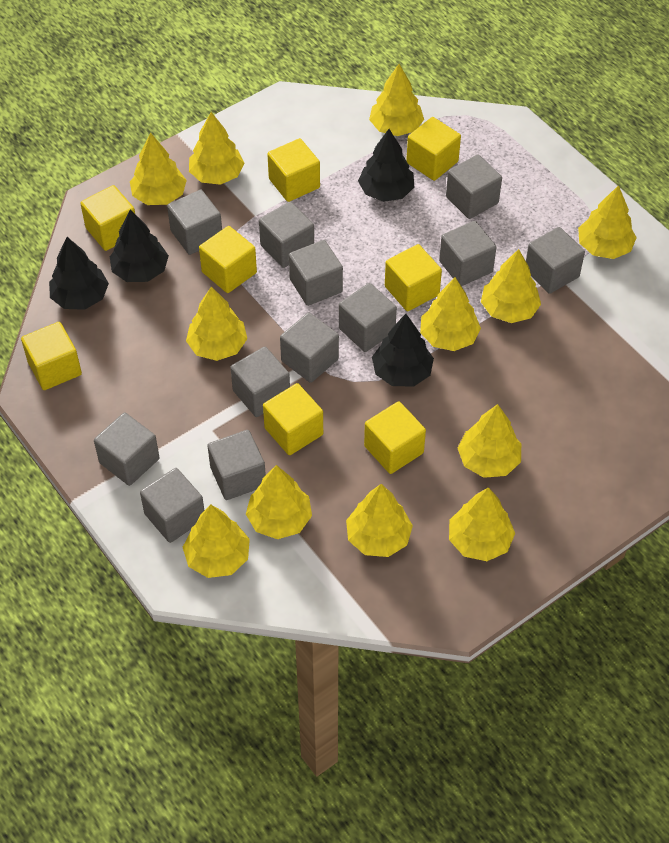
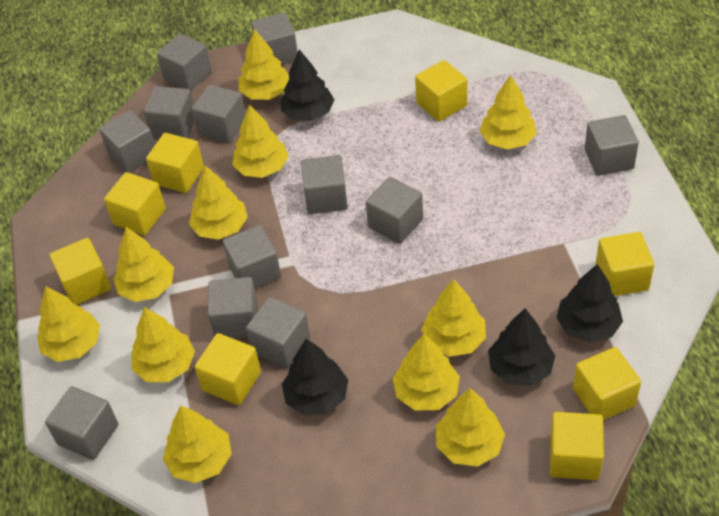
yellow tree: [130,133,187,205] [183,505,250,578] [186,286,247,361] [189,112,245,185] [246,465,312,539] [346,484,413,557] [369,64,424,136] [420,277,481,351] [449,487,515,561] [458,404,521,478] [481,249,541,323] [578,185,637,259] = 12 -> [37,286,100,362] [113,227,174,302] [131,307,195,382] [163,405,232,483] [189,165,248,240] [232,105,289,178] [239,29,289,100] [393,334,460,410] [421,279,486,357] [436,388,505,467] [480,75,537,149] = 11

